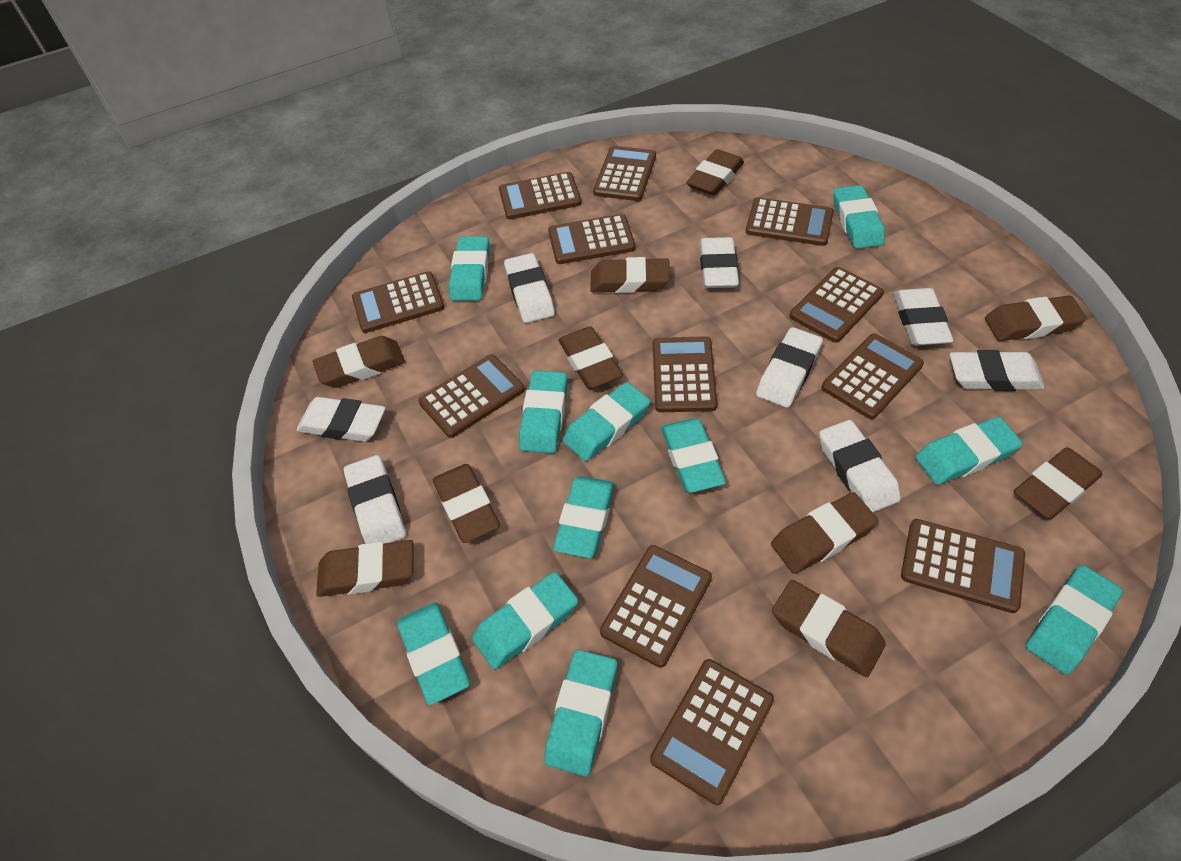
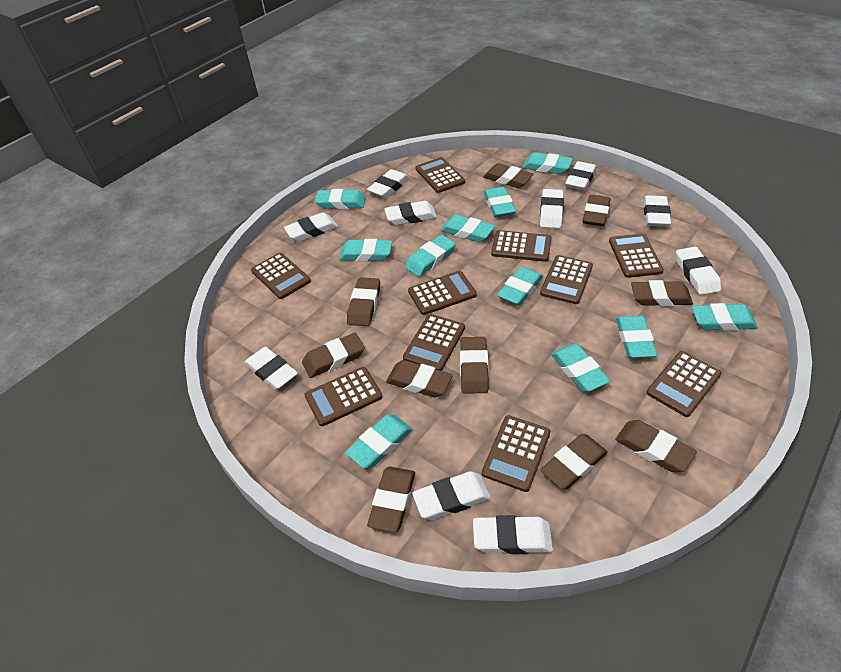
brown calculator: [352,271,444,333] [418,354,525,438] [499,172,581,219] [548,214,635,264] [593,146,656,201] [600,545,712,668] [650,659,774,805] [653,336,717,412] [746,197,834,246] [789,267,884,343] [822,333,924,419] [901,519,1025,613] = 12 -> [251,253,311,299] [304,367,383,426] [403,314,465,371] [408,271,477,315] [415,157,465,193] [482,415,550,492] [491,230,551,262] [540,255,593,304] [609,233,664,278] [647,351,721,417] = 10
white eraser: [297,397,386,442] [344,455,406,544] [504,253,555,323] [700,237,739,288] [756,327,823,408] [819,420,901,512] [894,288,954,346] [950,350,1044,391] = 8 -> [244,347,298,390] [284,212,338,242] [367,169,410,198] [385,201,437,225] [412,471,491,520] [473,515,553,554] [540,189,564,228] [565,161,597,190] [644,195,671,227] [676,247,721,295] = 10

